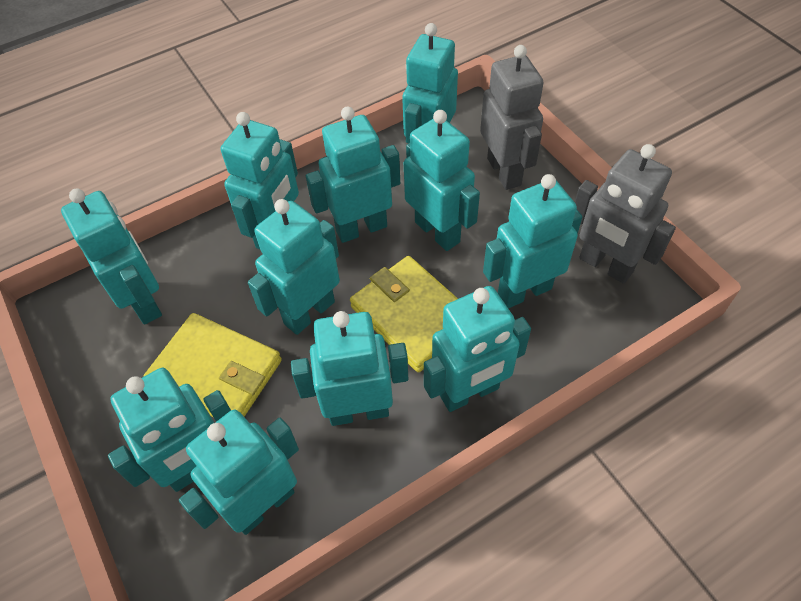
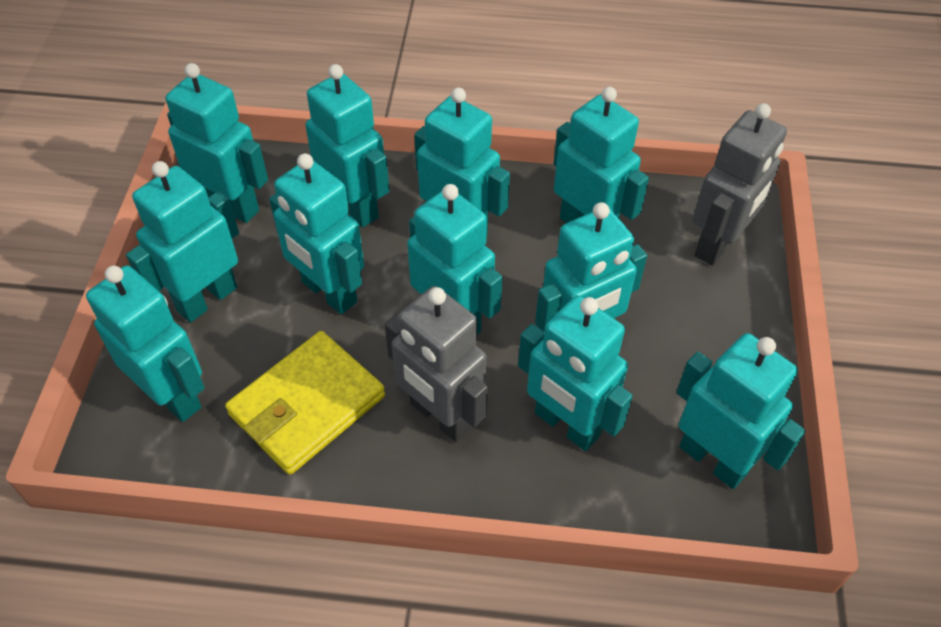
yellow wallet: [143,313,282,417] [350,256,458,372] = 2 -> [225,331,385,475] = 1

